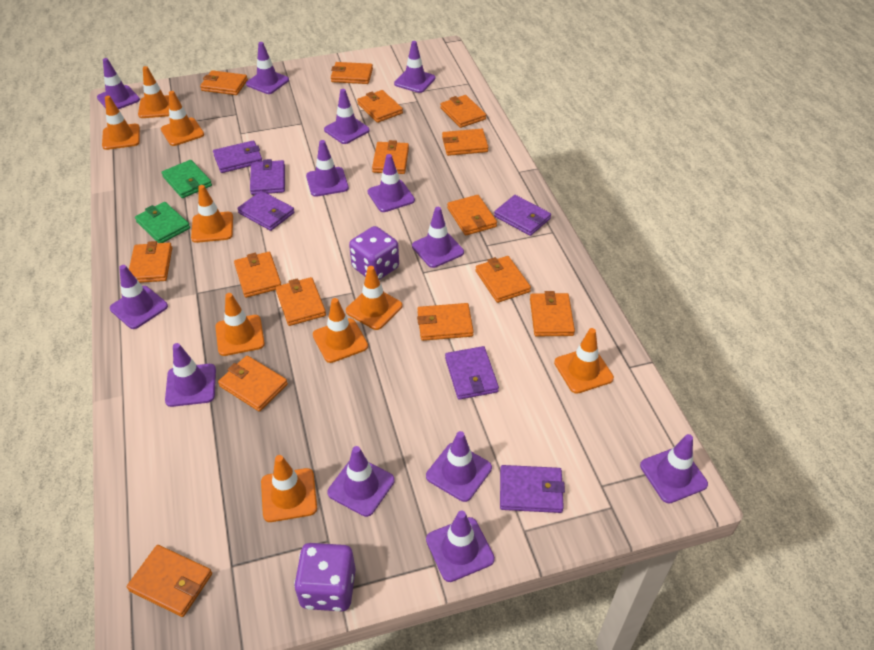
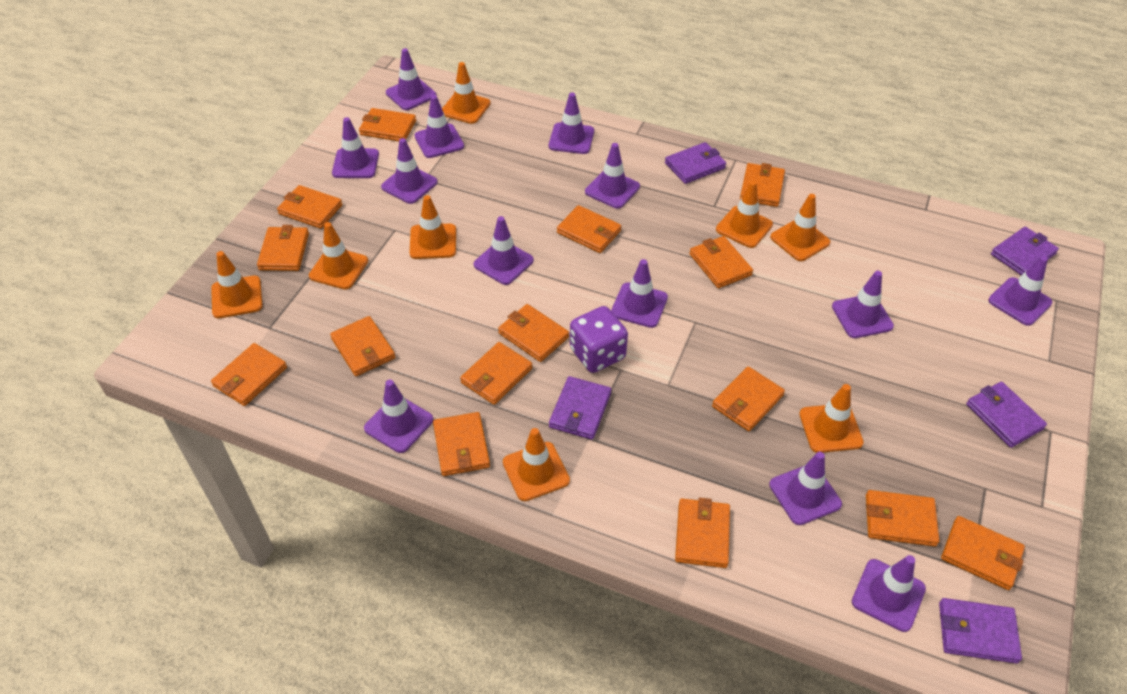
green wallet: [135,202,190,243] [162,160,212,198] = 2 -> none = 0
orange traffic cone: [102,96,140,150] [138,66,169,118] [161,91,204,146] [191,185,233,243] [215,293,265,356] [261,455,317,522] [313,298,368,363] [346,266,402,330] [554,328,614,394] = 9 -> [211,251,263,318] [309,222,368,289] [409,195,456,259] [442,62,491,124] [503,428,570,501] [716,181,773,248] [770,194,830,261] [799,384,864,453] = 8
purple dice: [294,543,356,611] [349,226,399,280] = 2 -> [570,306,628,373] = 1
purple wallet: [213,140,263,173] [237,191,295,231] [250,159,285,195] [445,346,499,400] [494,195,551,236] [500,465,565,513] = 6 -> [549,376,611,440] [665,142,726,184] [939,598,1022,664] [966,382,1047,448] [991,227,1059,275] = 5

